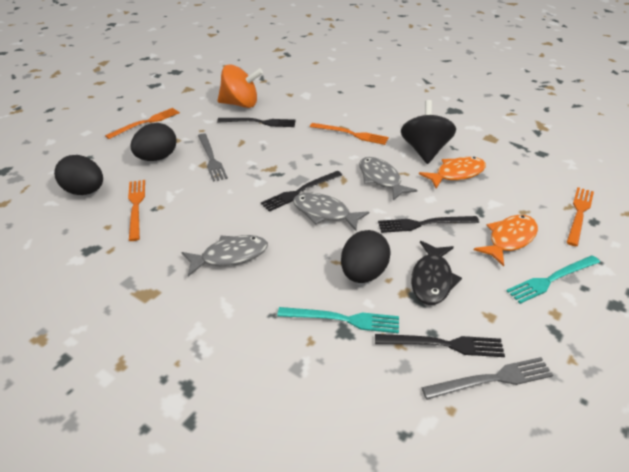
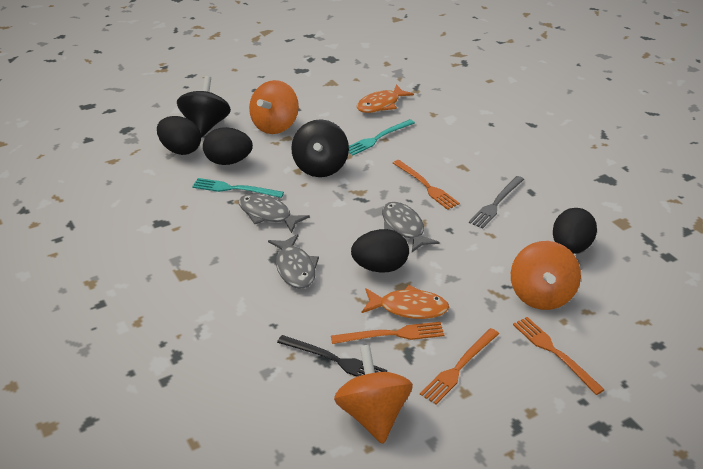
black egg: [54,155,103,195] [130,123,177,161] [341,230,391,283] = 3 -> [157,116,201,155] [203,127,253,165] [351,229,409,273] [553,208,597,254] = 4
black fish: [411,241,462,305] = 1 -> none = 0
black fork: [217,118,296,127] [261,171,342,212] [375,334,505,357] [378,216,479,233] = 4 -> [277,335,387,376] = 1
black spinning top: [401,100,456,164] = 1 -> [177,76,231,138] [291,119,349,177] = 2
grey fork: [198,133,228,182] [422,357,553,400] = 2 -> [469,176,524,229] = 1
orange spinning top: [218,64,263,108] = 1 -> [249,80,299,134] [334,345,413,444] [511,241,581,310] = 3

